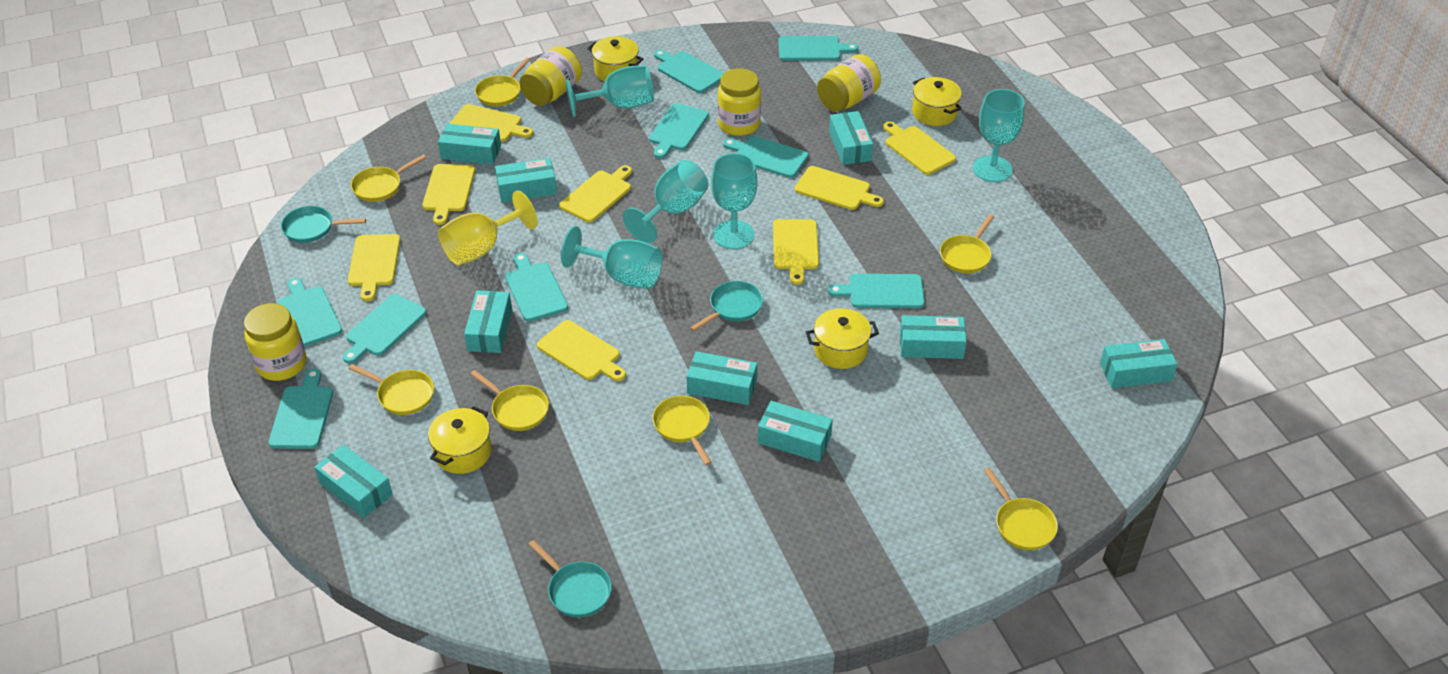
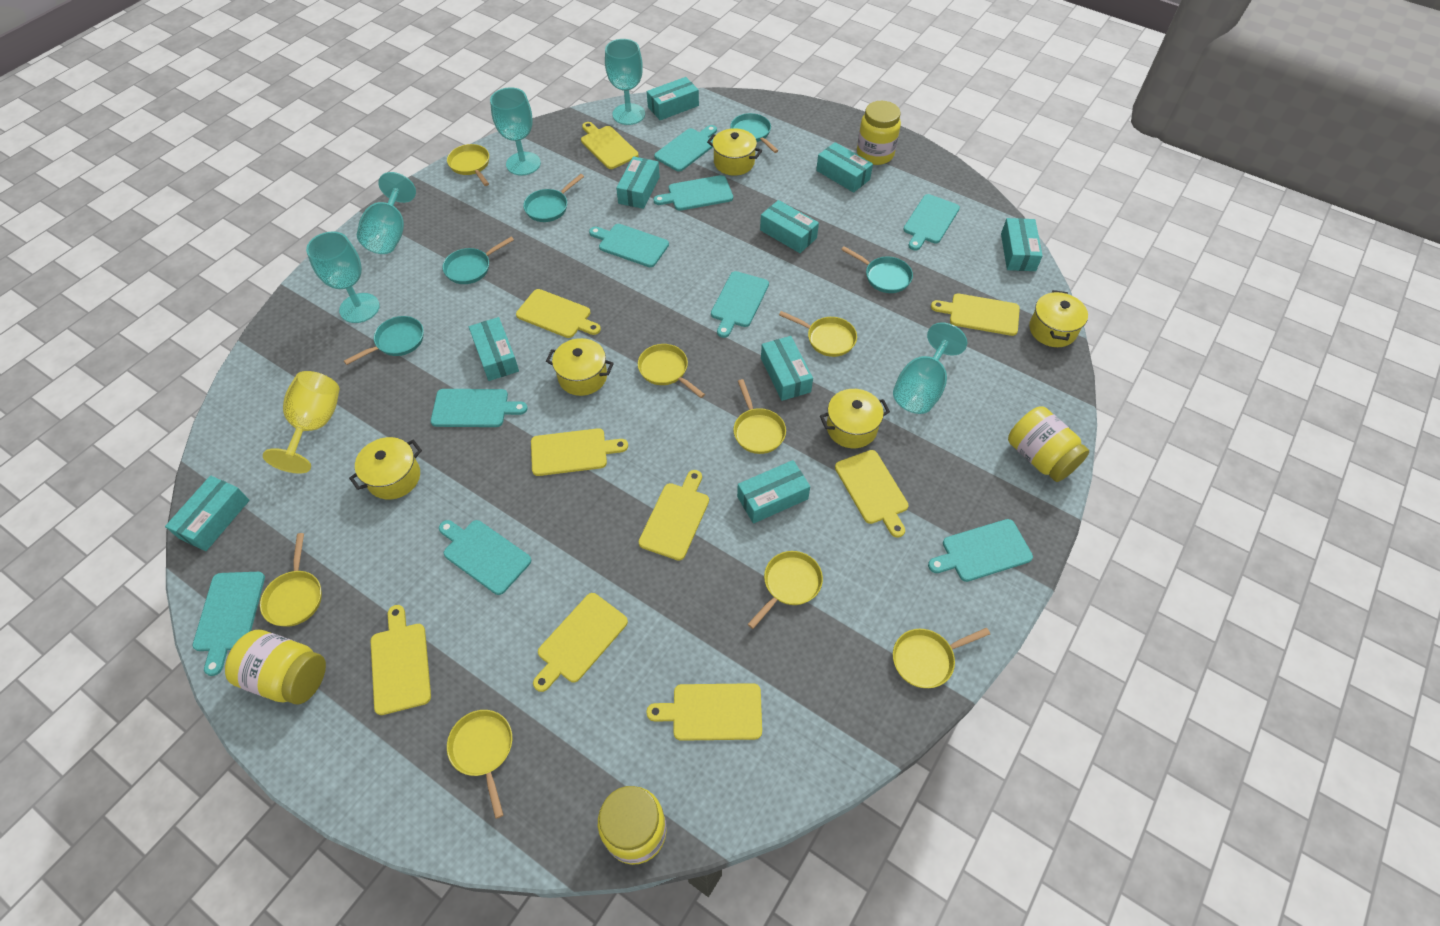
turquoise pan: [281,206,366,243] [528,540,612,617] [690,281,763,332] = 3 -> [344,316,424,365] [442,237,514,284] [523,174,584,222] [730,113,778,153] [841,246,913,293] = 5
yellow cutting board: [348,234,400,301] [422,164,475,225] [449,104,533,142] [537,320,626,381] [559,165,632,222] [773,219,819,285] [794,166,884,210] [883,122,956,175] = 8 -> [371,605,431,715] [516,289,601,338] [531,428,628,476] [533,593,628,692] [581,122,638,169] [639,470,709,560] [646,683,762,741] [835,450,908,538] [931,294,1020,336] = 9
yellow pan: [349,364,434,415] [351,155,426,202] [470,370,549,431] [475,58,530,107] [653,396,712,465] [940,214,994,273] [984,468,1058,550] = 7 -> [260,533,322,627] [447,144,489,186] [447,710,512,819] [638,344,705,398] [733,379,786,454] [748,551,823,629] [779,311,857,357] [893,628,990,688] = 8
yellow pot: [428,406,492,474] [587,36,643,82] [806,308,879,369] [912,77,962,126] = 4 -> [349,437,422,500] [546,338,614,396] [707,128,762,176] [820,389,890,448] [1029,290,1088,347] = 5

